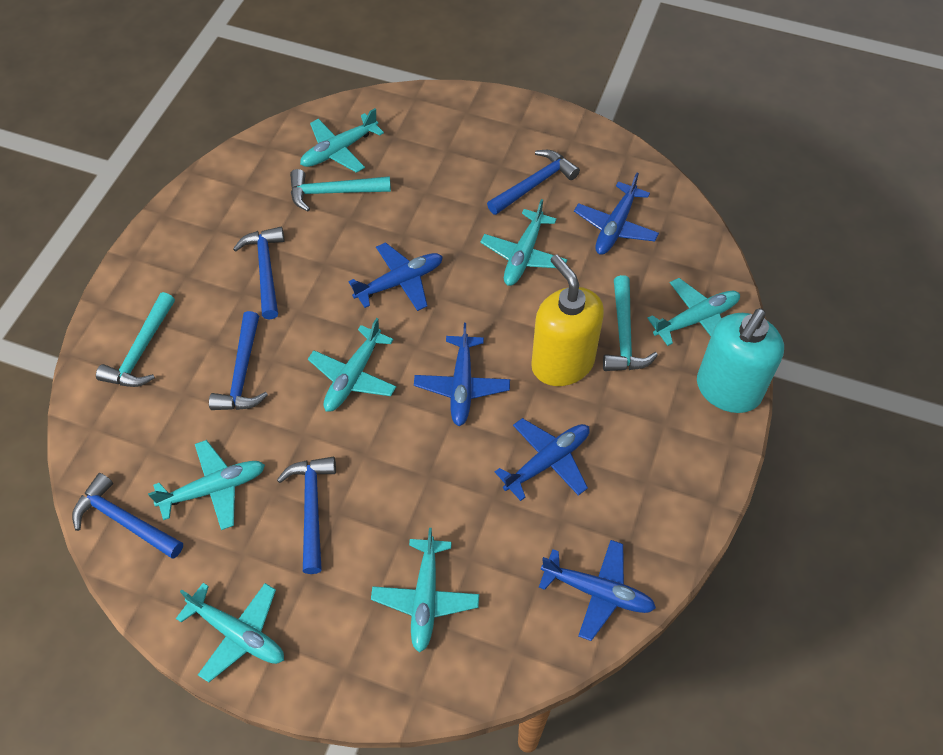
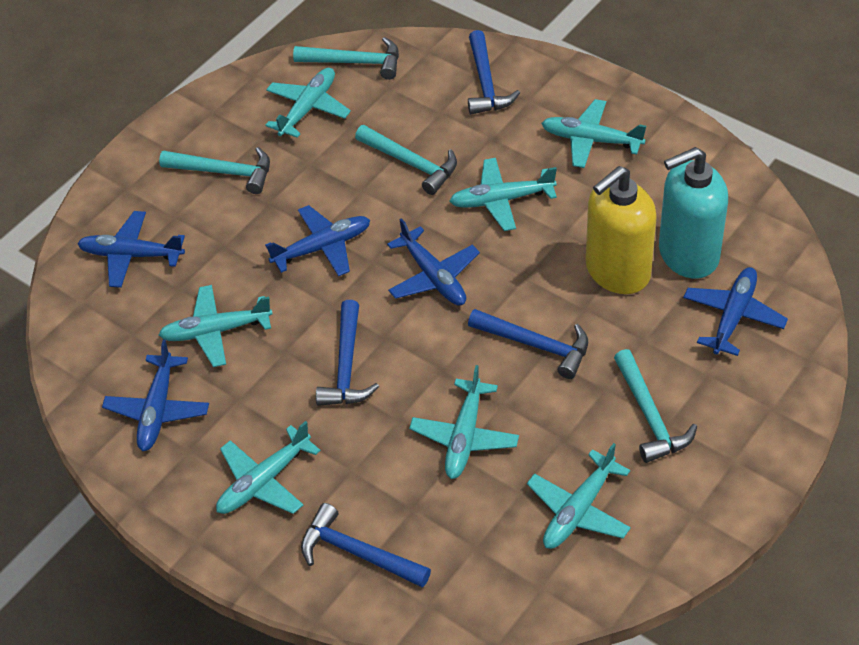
blue hammer: [72,473,183,559] [209,311,268,410] [233,227,285,319] [277,457,336,574] [487,150,580,215] = 5 -> [301,503,431,588] [316,300,379,406] [468,30,520,114] [468,309,588,379] = 4
turquoise hammer: [96,292,175,387] [290,169,391,211] [603,275,658,371] = 3 -> [159,147,270,194] [293,37,399,80] [355,125,457,195] [614,349,697,463] = 4

